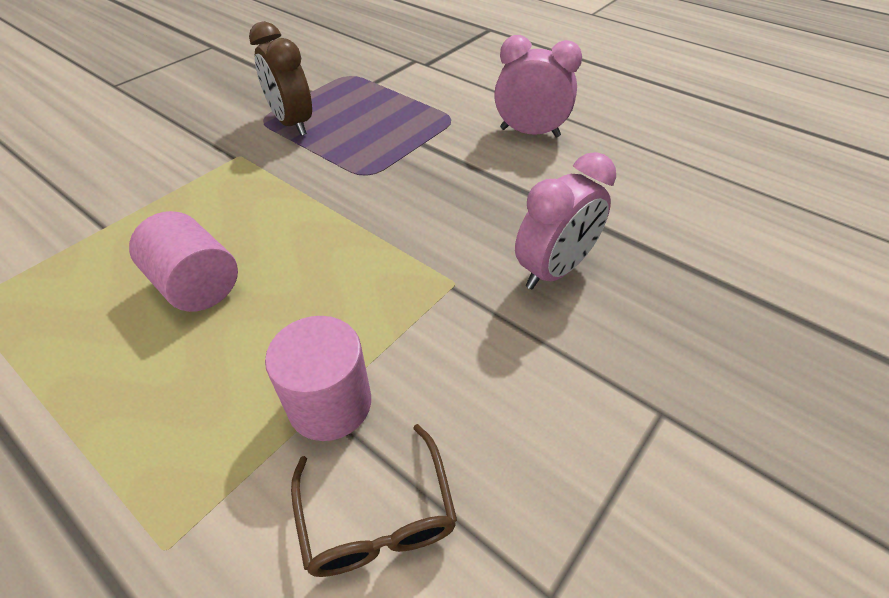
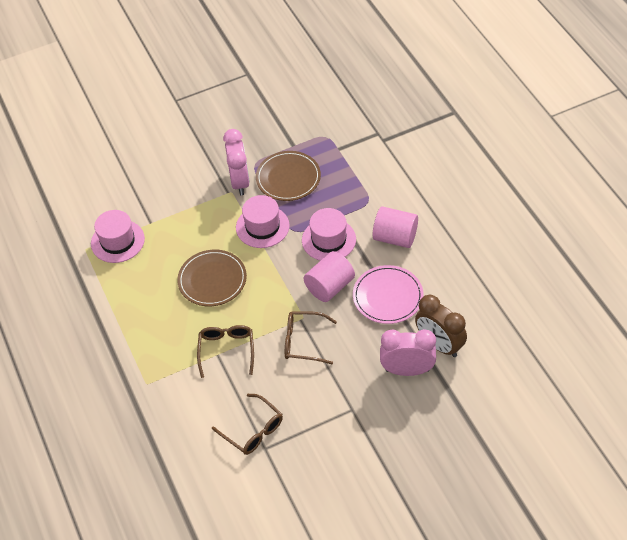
brown glasses: [291,424,457,577] = 1 -> [197,325,254,378] [212,394,283,455] [285,311,337,364] = 3
brown plate: none = 0 -> [177,250,247,306] [256,151,321,201] = 2
pink hat: none = 0 -> [91,210,145,263] [236,195,290,248] [302,208,356,261] = 3
pink plate: none = 0 -> [353,265,423,324] = 1

